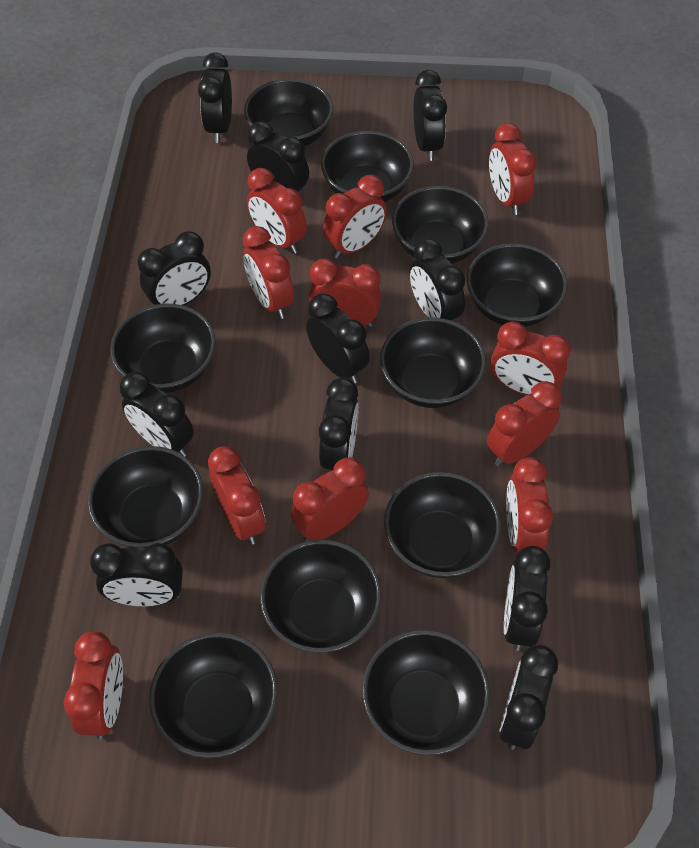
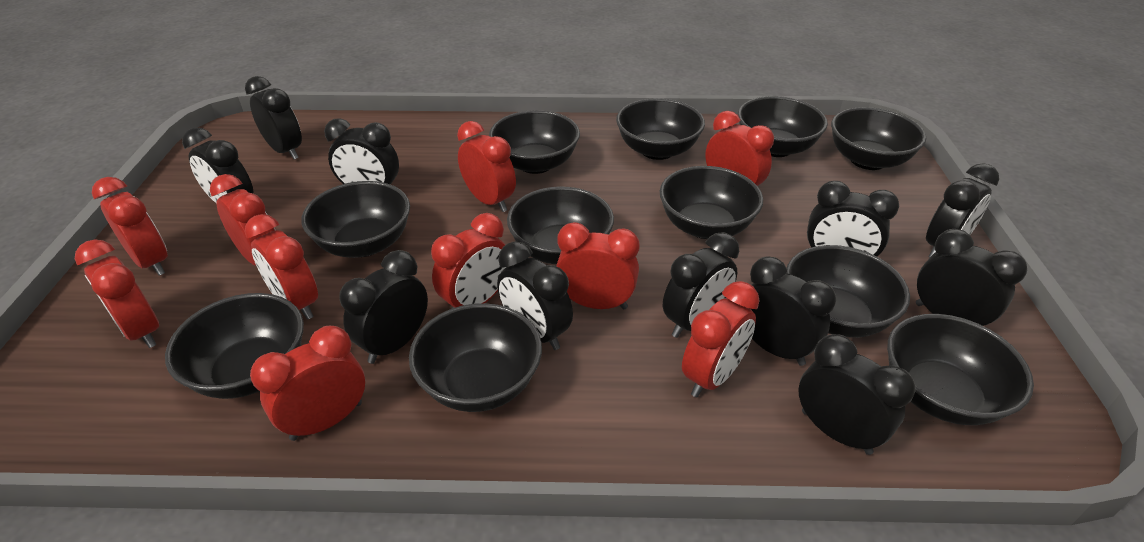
red clock: [64,631,123,739] [208,446,266,545] [243,226,294,319] [247,168,307,254] [291,457,369,542] [309,258,381,327] [323,175,387,259] [487,381,561,466] [489,123,537,215] [491,321,571,395] [506,457,553,553] = 11 -> [75,239,159,348] [92,177,168,275] [210,174,275,266] [245,214,318,320] [250,326,365,441] [431,213,506,308] [457,121,516,212] [556,222,640,310] [682,281,759,397] [705,111,774,186] = 10

